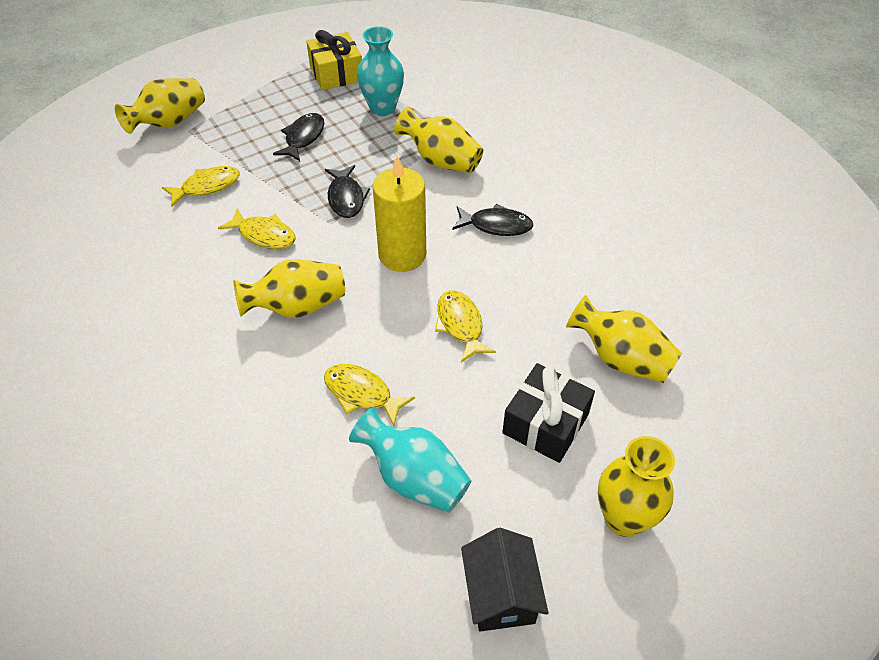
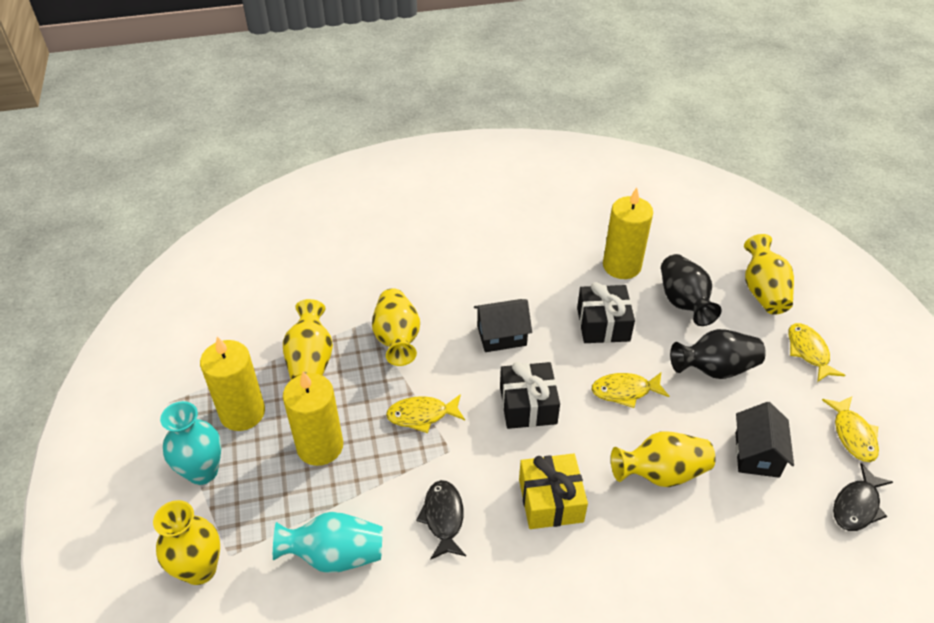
black fish: [273,113,325,161] [325,165,370,218] [452,204,533,236] = 3 -> [416,480,466,560] [833,463,893,531] = 2
black gift: [502,363,595,463] = 1 -> [500,362,560,429] [577,282,635,343] = 2
black house: [461,528,548,632] = 1 -> [474,299,532,352] [736,402,794,478] = 2
black vase: none = 0 -> [661,254,722,326] [670,329,766,379] = 2
yellow candle: [373,156,426,272] = 1 -> [200,336,265,431] [283,371,343,466] [603,188,653,279] = 3

